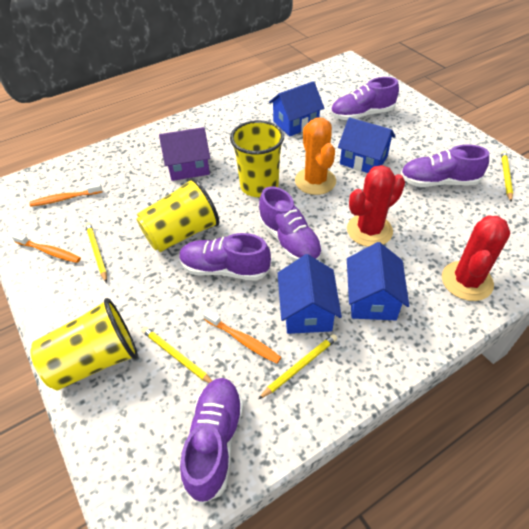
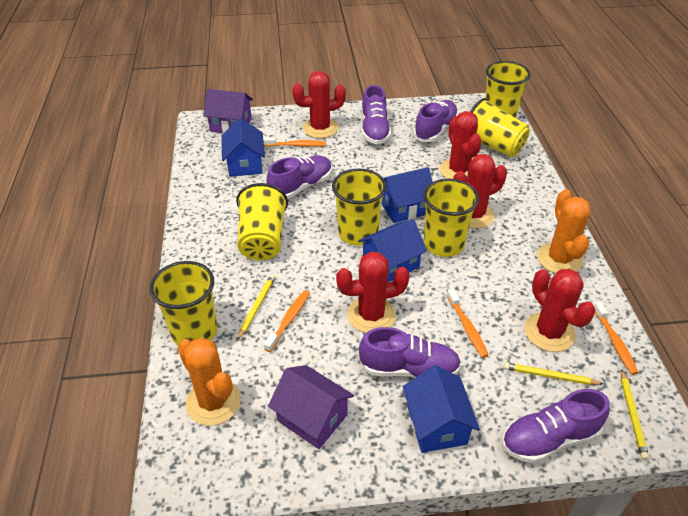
orange cactus: [295,118,336,195] = 1 -> [178,338,241,426] [537,189,590,274] = 2
orange toothbrush: [11,232,81,263] [29,183,103,207] [203,309,281,364] = 3 -> [263,137,326,147] [264,290,310,352] [447,289,489,358] [594,301,638,375] = 4
purple house: [159,127,210,181] = 1 -> [203,89,253,134] [268,365,354,449] = 2
red cactus: [347,165,405,247] [442,216,510,301] = 2 -> [292,71,346,138] [336,252,410,333] [440,111,482,179] [453,154,507,229] [525,269,596,352] = 5
yellow cup: [30,298,138,390] [136,178,219,252] [230,120,284,197] = 3 -> [150,261,217,346] [236,183,288,260] [332,169,387,246] [423,179,479,257] [470,98,530,158] [485,61,531,118] = 6
yellow pencil: [85,223,107,283] [142,327,212,383] [259,334,338,399] [501,151,513,202] = 4 -> [237,274,275,341] [503,362,603,385] [621,369,649,460] = 3

